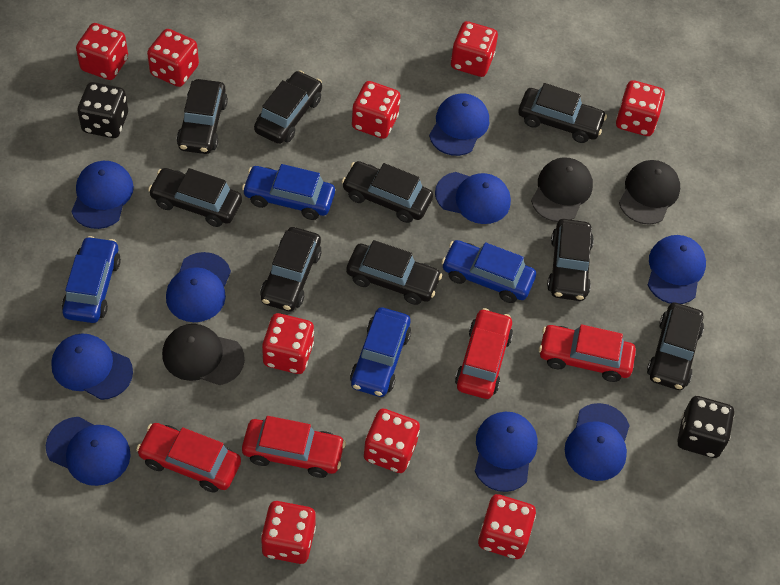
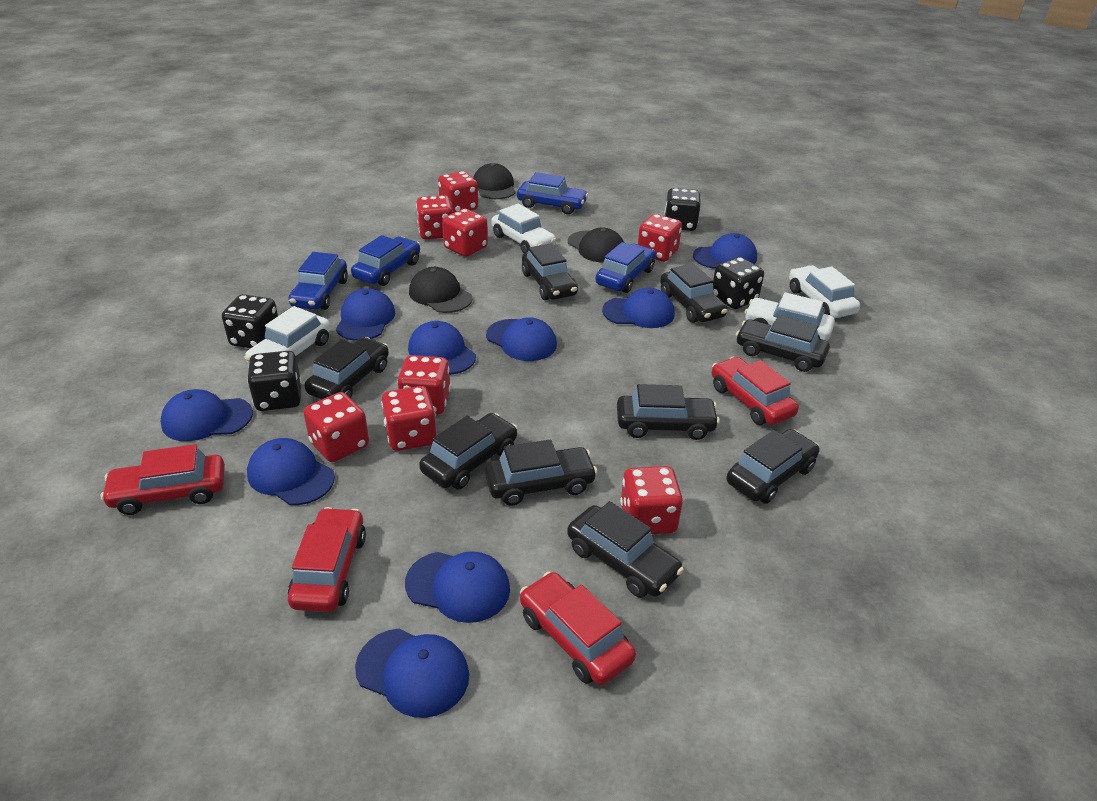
black dice: [77,82,128,138] [677,396,734,458] = 2 -> [222,294,278,348] [247,351,302,411] [664,188,701,231] [713,257,764,309] = 4
red dice: [76,23,128,80] [147,29,199,87] [261,501,316,564] [262,313,314,374] [352,81,401,139] [364,409,420,473] [451,21,498,77] [478,494,536,559] [616,80,665,136] = 9 -> [304,392,369,462] [381,386,437,451] [397,355,451,414] [416,195,453,239] [438,171,478,213] [442,209,488,257] [620,466,683,534] [638,214,682,262] = 8
white car: none = 0 -> [245,306,331,364] [491,204,556,253] [745,292,835,341] [789,265,860,318] = 4

